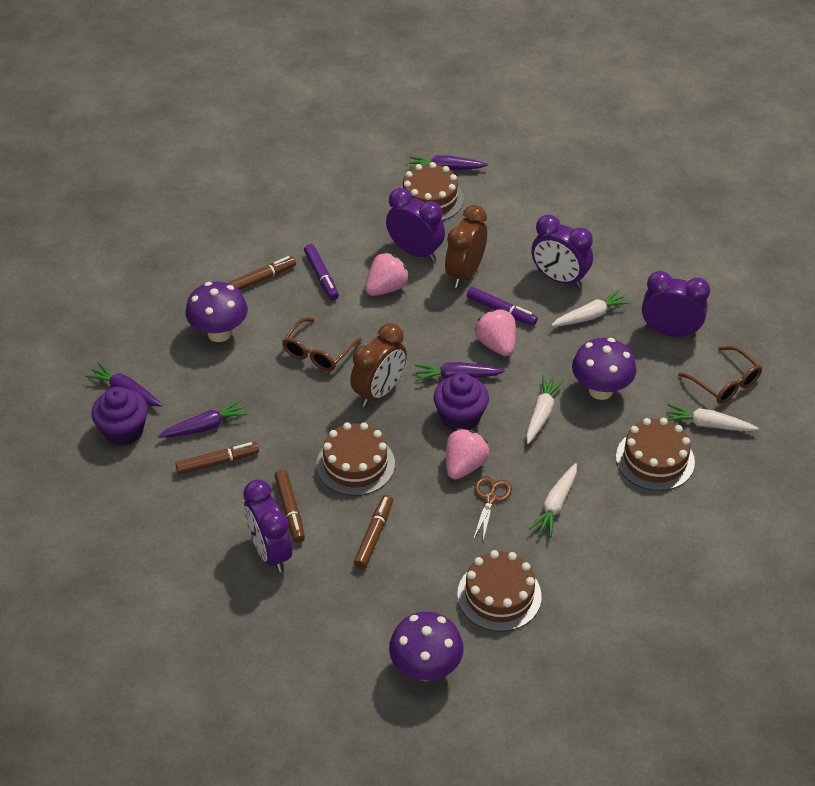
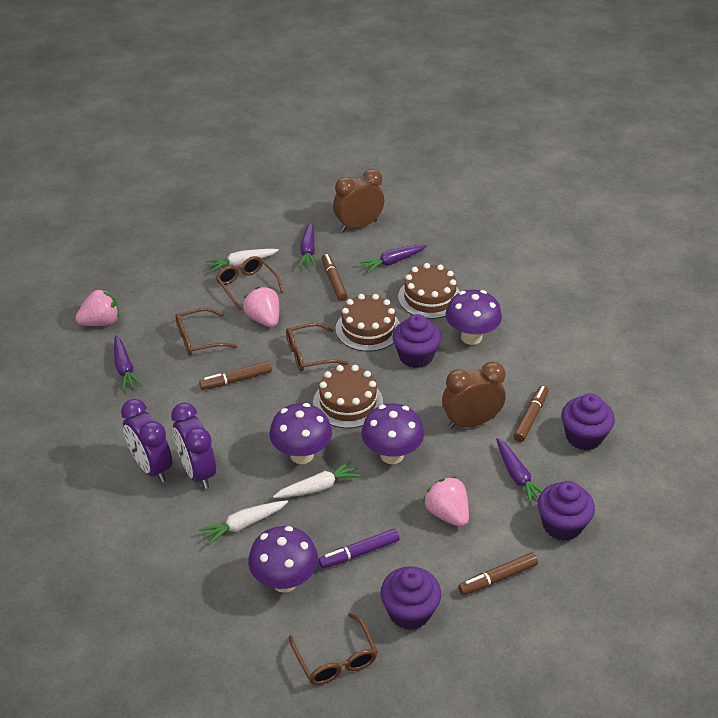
brown cake: [316,422,395,496] [401,162,464,221] [457,550,542,632] [616,418,695,491] = 4 -> [313,365,383,428] [336,294,400,352] [398,263,460,319] = 3
brown glasses: [282,318,362,371] [678,346,762,404] = 2 -> [175,308,237,356] [216,256,284,311] [286,323,349,372] [289,613,377,685] = 4
brown scissors: [473,476,512,541] = 1 -> none = 0
purple clock: [243,479,292,572] [386,188,445,261] [531,215,593,288] [642,271,710,337] = 4 -> [121,399,172,483] [171,403,216,489] = 2
purple cupcake: [91,387,148,446] [433,373,489,431] = 2 -> [380,566,441,630] [393,314,441,368] [538,481,595,541] [562,393,615,450] = 4
purple marker: [304,244,339,300] [467,287,538,326] = 2 -> [318,529,400,569] = 1
purple mushroom: [185,282,248,342] [389,612,464,681] [572,338,636,400] = 3 -> [248,526,318,593] [269,403,332,464] [361,403,424,464] [445,290,502,345] = 4
white carrot: [526,375,564,444] [529,463,577,537] [551,290,630,326] [666,404,758,432] = 4 -> [199,500,288,546] [206,249,279,272] [273,460,361,498] = 3

